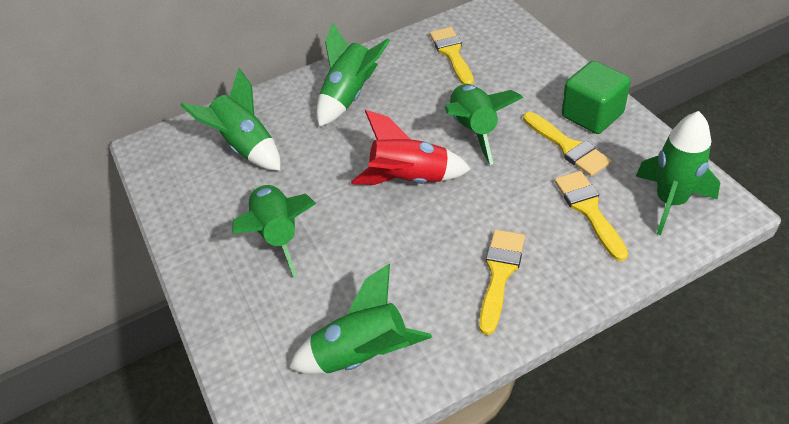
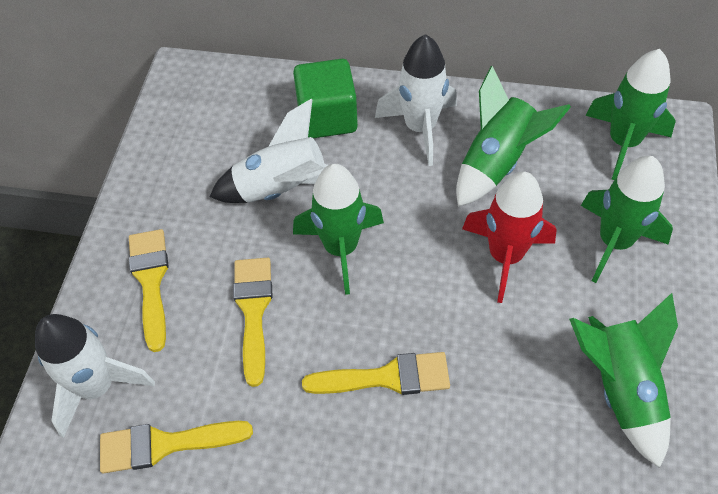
green rocket: [180,68,280,171] [232,184,316,278] [289,264,432,374] [317,23,390,127] [444,84,523,165] [636,111,720,235] = 6 -> [293,164,384,295] [456,66,571,207] [569,293,678,468] [581,156,673,283] [585,49,676,180] = 5
white rocket: none = 0 -> [35,314,155,438] [210,99,328,203] [375,34,457,166] = 3

